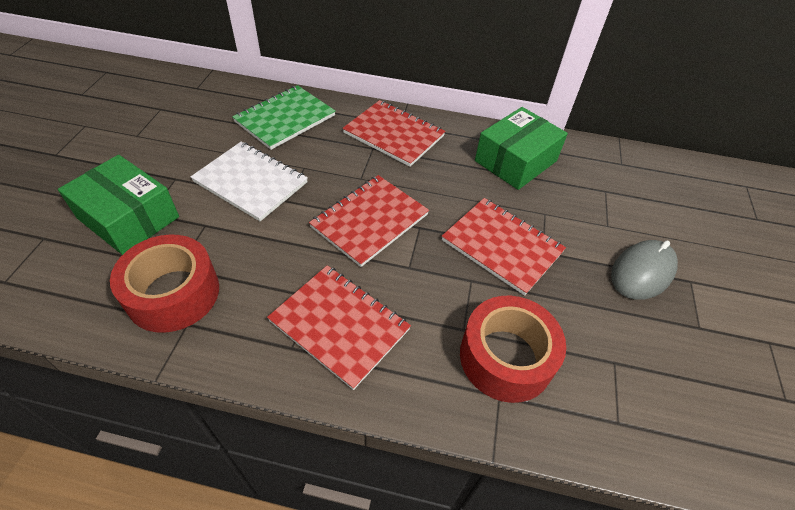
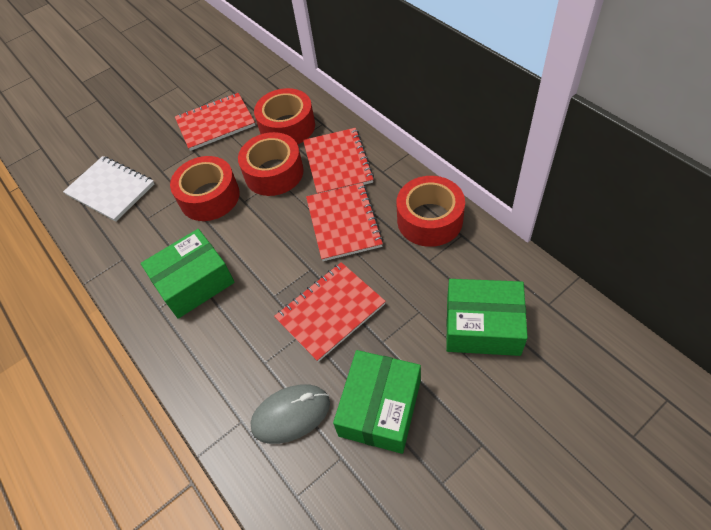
green box: [58,155,179,255] [475,107,568,190] = 2 -> [141,229,235,319] [333,350,421,454] [446,279,528,356] = 3
green notebook: [232,85,336,150] = 1 -> none = 0
red tape: [110,234,219,333] [460,296,566,403] = 2 -> [170,156,240,221] [238,132,304,196] [254,88,315,145] [397,176,465,247] = 4

